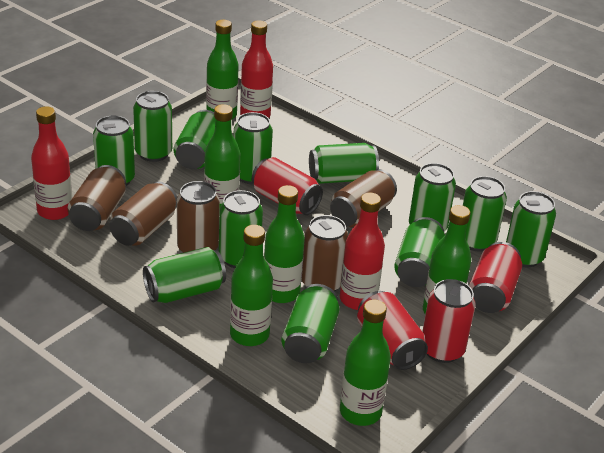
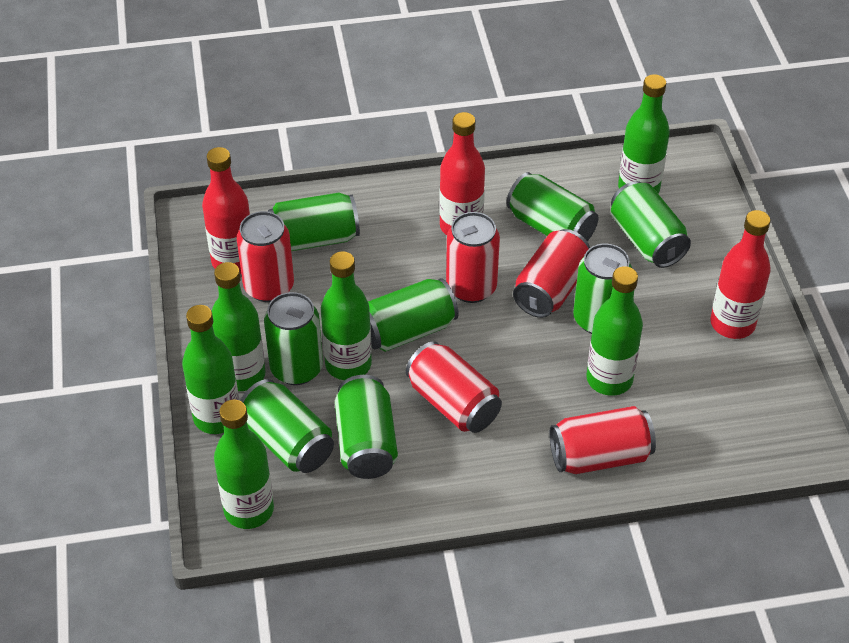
brown can: [68,165,126,231] [109,181,177,246] [177,181,220,253] [302,215,349,292] [330,169,397,227] = 5 -> none = 0
green can: [93,116,135,186] [133,91,172,162] [143,247,226,303] [174,110,215,169] [219,190,263,268] [233,112,273,184] [281,284,340,363] [309,143,379,184] [394,217,445,287] [409,163,456,232] [463,176,507,251] [506,191,556,267] = 12 -> [240,379,334,473] [264,292,323,385] [268,193,360,251] [335,375,398,479] [368,278,459,352] [506,172,598,241] [573,244,632,334] [611,181,691,268] = 8
red can: [252,157,323,215] [357,291,428,370] [422,279,476,363] [469,242,522,313] = 4 -> [237,211,294,302] [406,341,502,433] [446,212,500,303] [513,229,590,318] [549,406,656,474] = 5

